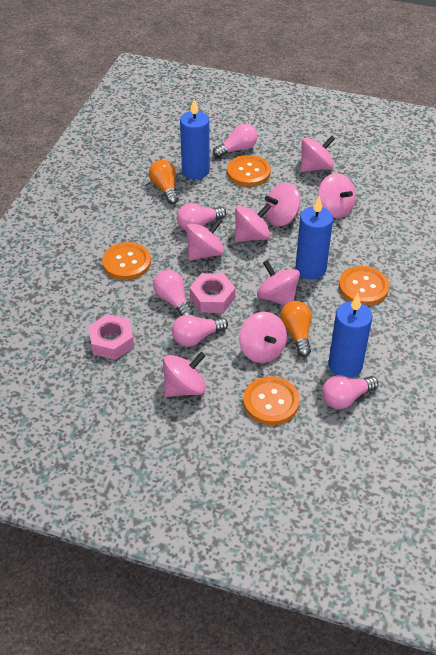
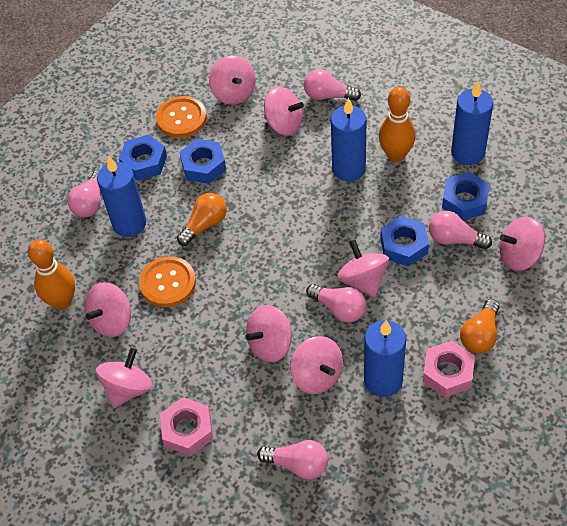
blue candle: [180,99,210,179] [296,196,333,279] [328,294,373,378] = 3 -> [97,156,146,237] [331,98,366,181] [364,320,406,397] [451,81,493,165] = 4
blue nut: none = 0 -> [119,135,167,181] [179,139,226,184] [380,216,429,267] [442,172,490,220] = 4
orange bowling pin: none = 0 -> [28,239,75,310] [379,87,415,162] = 2
orange button: [102,242,151,280] [227,155,271,187] [243,376,299,425] [339,266,389,306] = 4 -> [139,256,196,307] [156,96,207,138] = 2

